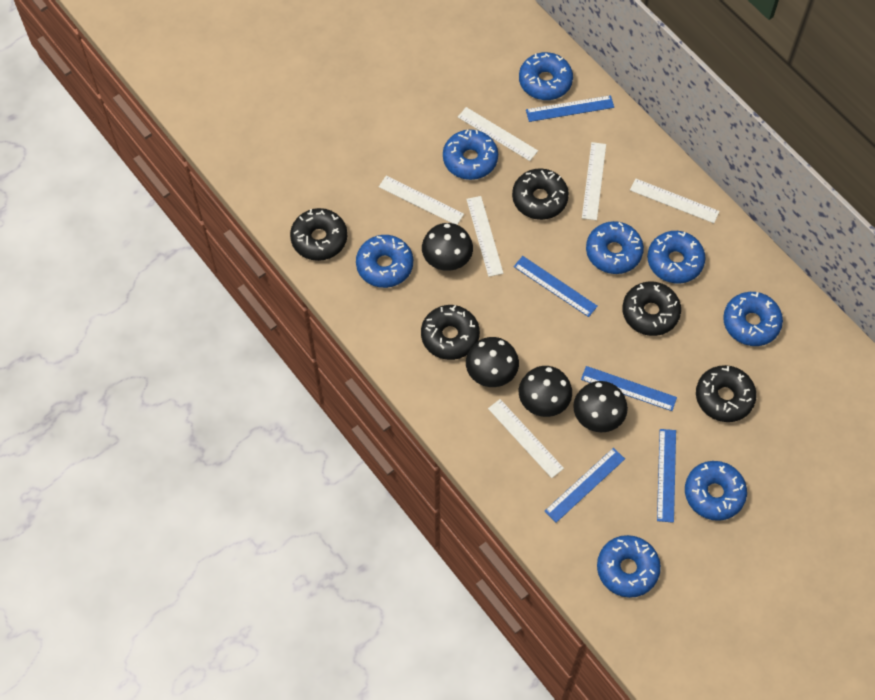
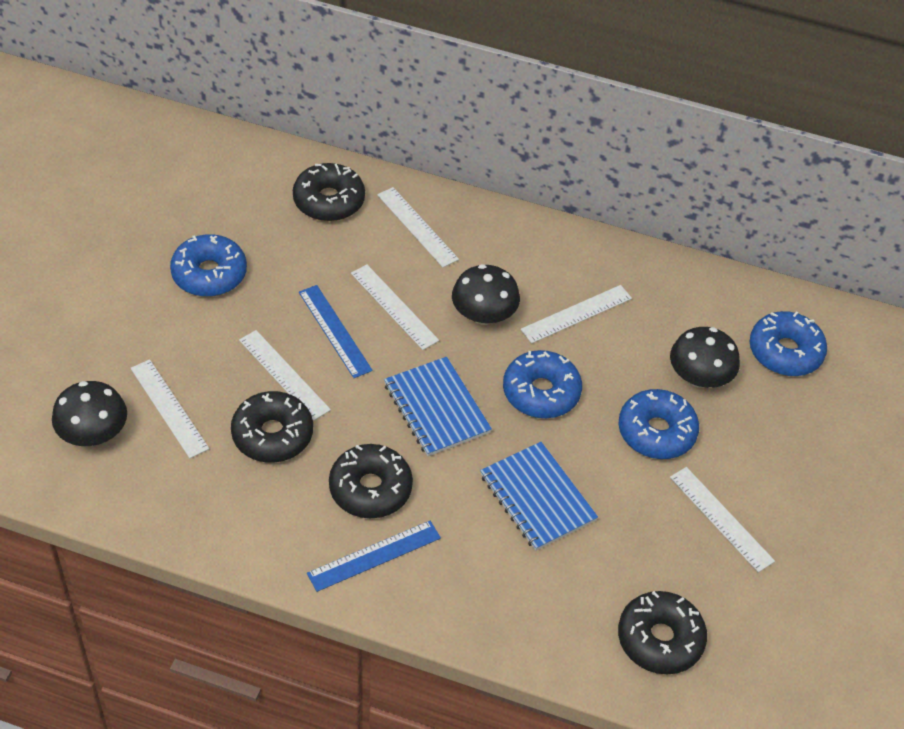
black donut: [290,208,347,261] [421,305,480,360] [512,168,569,220] [622,281,681,336] [696,365,757,422] = 5 -> [231,391,313,463] [293,163,365,221] [329,444,413,518] [618,591,707,674] = 4
black mushroom: [422,223,473,271] [466,337,519,387] [519,366,572,417] [573,381,628,432] = 4 -> [52,381,127,446] [452,264,520,325] [670,327,740,388] = 3
blue donut: [356,235,413,288] [443,130,498,180] [519,52,573,100] [586,221,644,274] [597,535,661,598] [647,231,706,284] [685,461,747,521] [723,292,783,346] = 8 -> [170,234,247,297] [503,350,582,418] [619,389,699,459] [750,311,827,376] = 4
blue notebook: none = 0 -> [384,357,492,456] [480,442,598,551] = 2
blue ruler: [514,256,598,317] [526,95,614,122] [545,448,625,523] [581,366,677,411] [657,429,676,523] = 5 -> [299,285,373,378] [307,521,441,592] = 2

